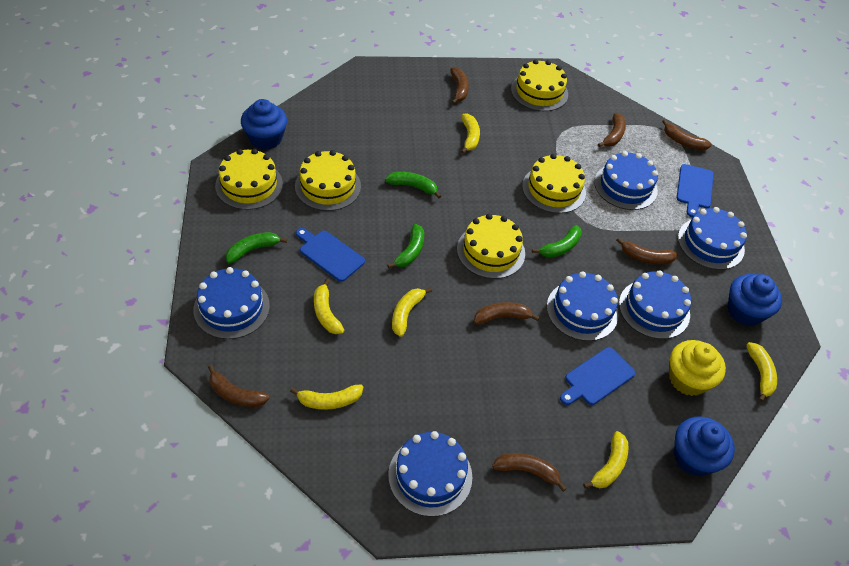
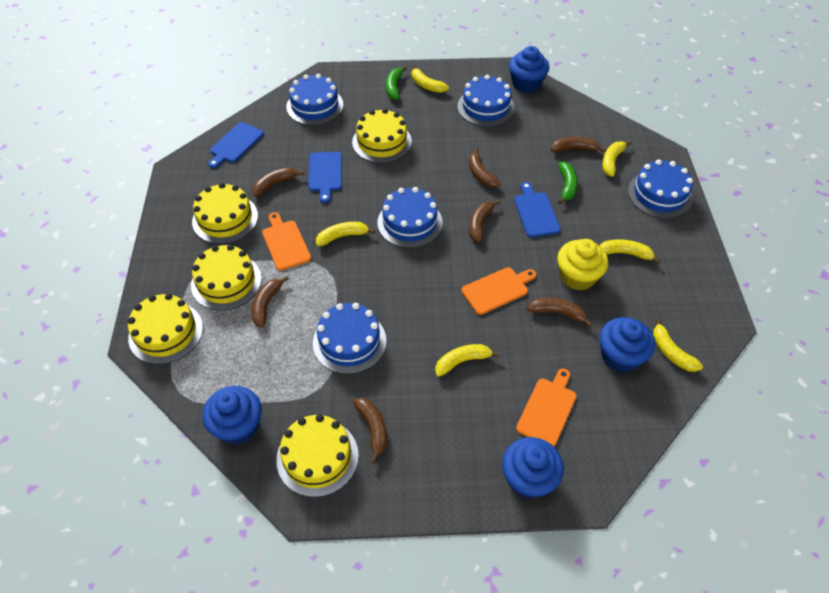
blue cake: [194,267,270,339] [388,431,472,517] [547,271,618,341] [594,151,658,210] [619,270,691,339] [678,207,747,270] = 6 -> [286,74,344,125] [313,303,387,374] [377,187,443,248] [457,75,515,127] [628,159,693,218] = 5
blue cupcake: [241,99,287,150] [674,416,735,476] [728,274,782,326] = 3 -> [203,386,262,445] [502,437,564,499] [509,46,549,93] [600,317,655,372] = 4
green banana: [226,232,287,263] [385,172,441,199] [387,224,424,268] [532,225,582,258] = 4 -> [386,66,407,100] [558,162,578,204] = 2
orange cutting board: none = 0 -> [262,212,311,271] [461,267,536,315] [516,369,576,446] = 3

